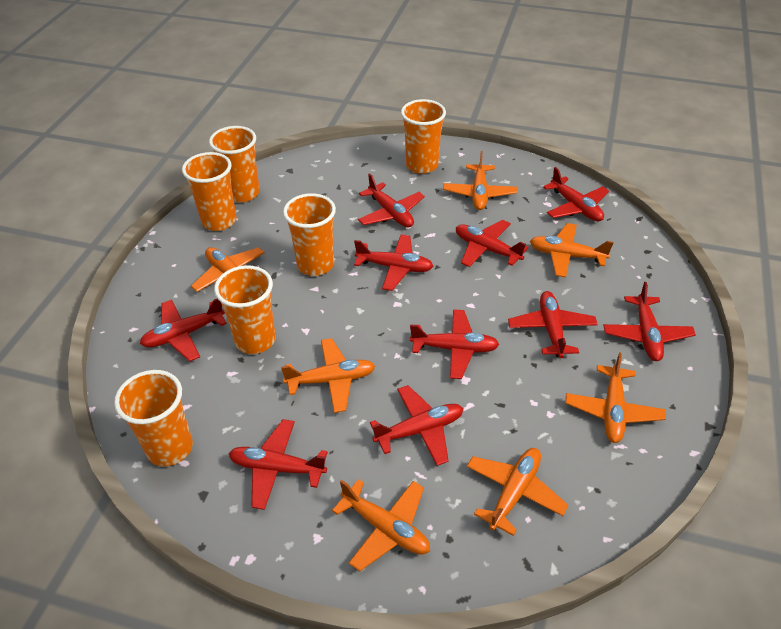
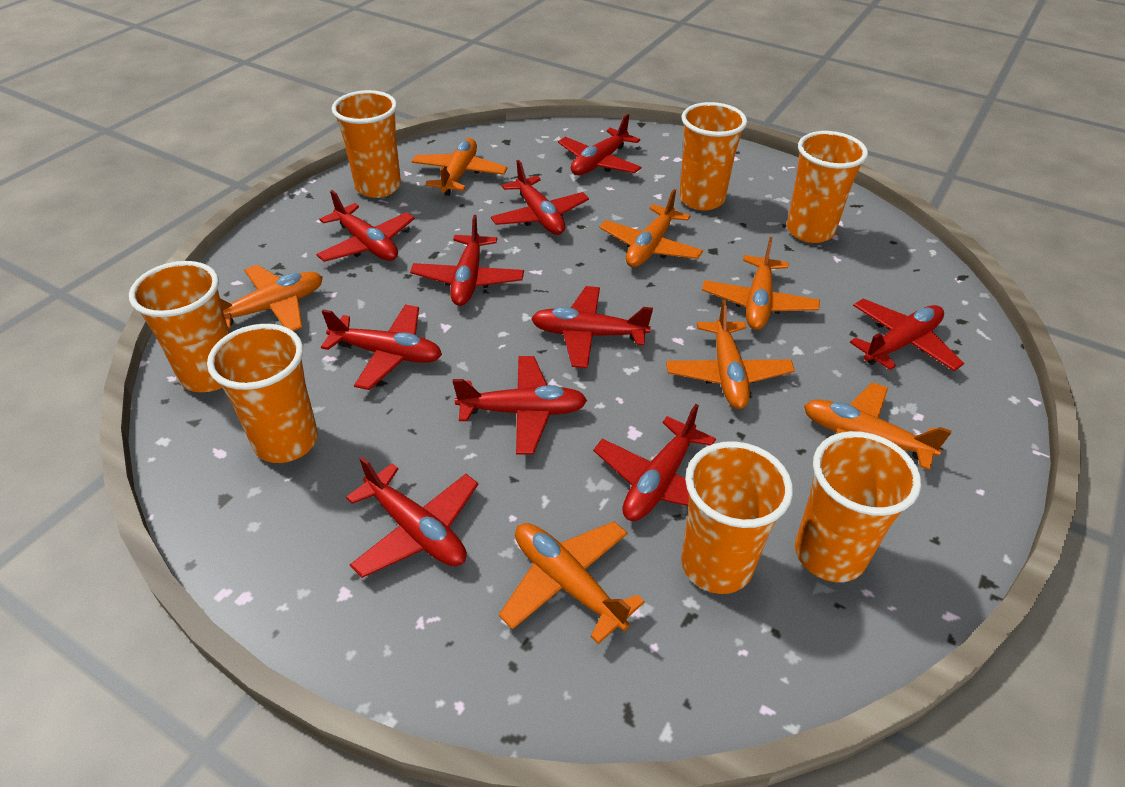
orange cup: [114,370,193,466] [182,152,237,231] [209,126,260,202] [214,265,276,354] [283,193,336,276] [401,99,446,174] = 6 -> [129,261,230,392] [207,324,318,463] [332,90,401,198] [679,102,747,210] [681,441,793,594] [787,131,868,243] [795,431,921,582] = 7

